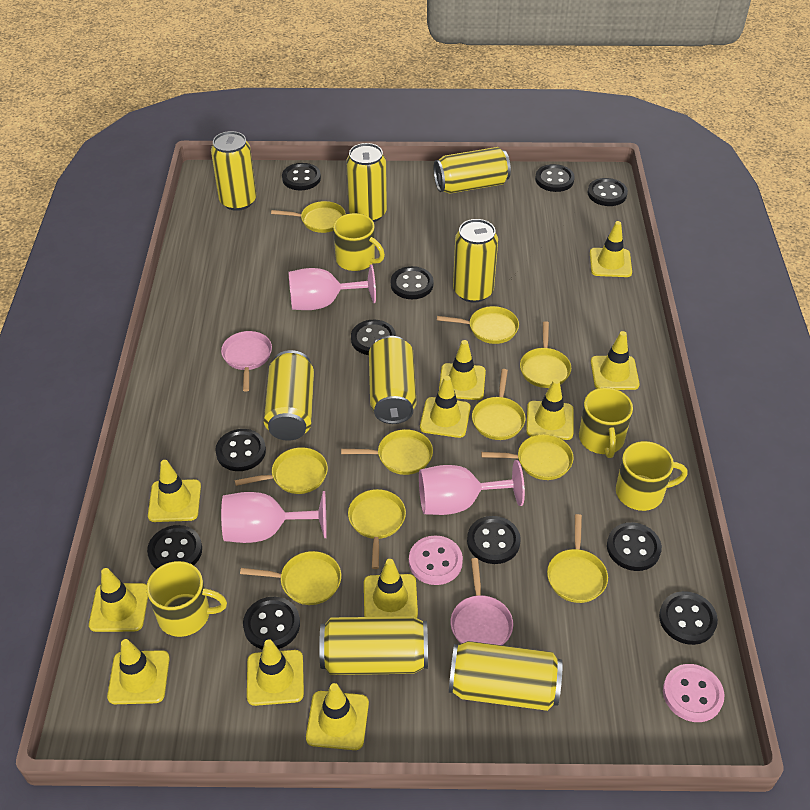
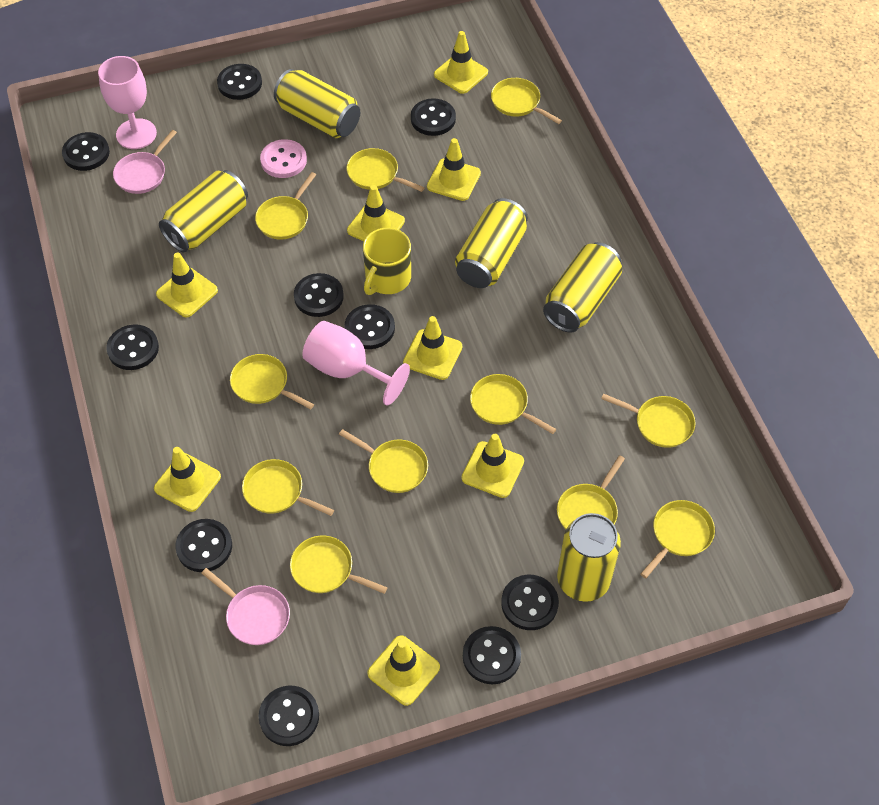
black button: [147,525,202,569] [215,429,266,471] [243,597,300,650] [282,163,321,190] [351,320,396,355] [391,266,434,299] [467,516,521,564] [535,164,575,192] [587,178,628,206] [607,522,662,571] [659,591,718,645] = 11 -> [62,132,110,171] [106,325,159,370] [175,519,232,572] [217,64,262,100] [259,686,319,746] [294,273,344,317] [344,304,395,349] [411,98,456,136] [463,626,521,684] [501,575,559,630] = 10
pink button: [409,535,463,585] [663,664,724,722] = 2 -> [260,139,307,178] = 1
pink goblet: [221,491,327,543] [288,264,376,310] [419,460,525,515] = 3 -> [98,56,157,149] [302,321,410,406] = 2
yellow can: [211,131,256,211] [264,350,314,441] [319,616,428,675] [346,143,387,222] [369,336,417,424] [434,147,511,194] [449,641,562,711] [453,219,498,303] = 8 -> [159,170,248,252] [274,69,360,138] [455,198,528,288] [543,242,622,333] [557,513,621,602] = 5
yellow mug: [146,561,227,637] [333,213,385,271] [579,388,633,458] [616,441,688,511] = 4 -> [363,228,411,295] = 1
yellow pan: [235,447,328,494] [240,551,341,605] [271,201,346,233] [341,429,433,475] [348,489,406,569] [437,306,519,344] [472,369,525,440] [481,434,574,480] [520,321,571,388] [547,514,608,603] = 10 -> [230,354,314,409] [242,459,334,516] [255,172,316,240] [290,536,388,594] [339,429,428,493] [347,148,425,192] [470,374,556,434] [491,78,562,124] [557,455,625,529] [601,394,696,448] [640,500,715,578] = 11
yellow traffic cone: [89,568,148,632] [107,639,170,704] [148,460,201,522] [247,639,304,706] [306,683,369,750] [364,559,418,618] [420,376,471,438] [439,340,486,400] [526,379,573,440] [590,221,632,277] [591,331,640,390] = 11 -> [154,447,221,512] [156,253,218,317] [347,185,405,241] [367,635,440,706] [403,316,462,380] [427,138,481,201] [434,31,488,94] [461,434,524,498] = 8

